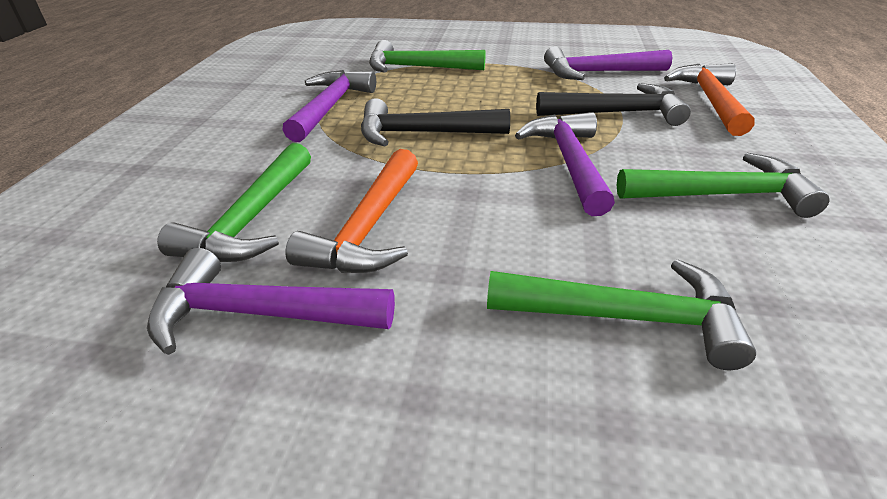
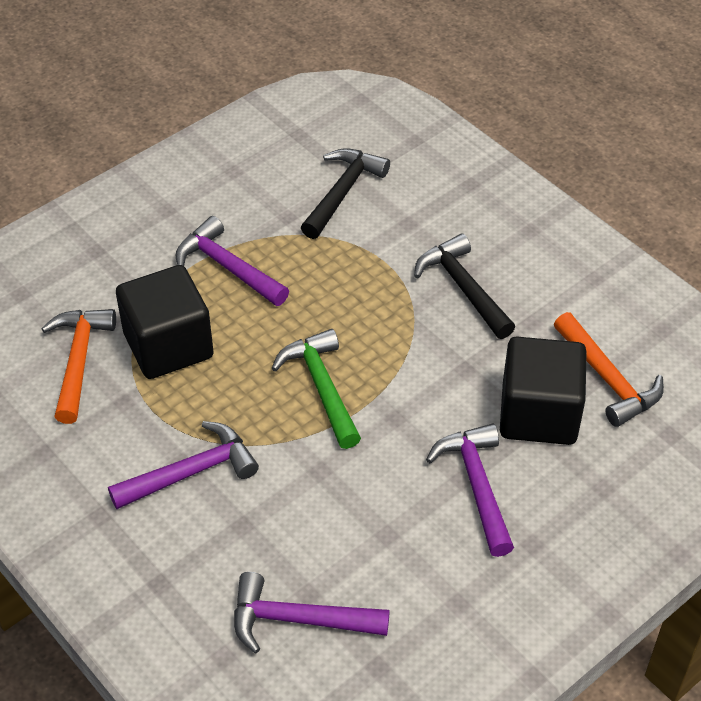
black cube: none = 0 -> [116,265,214,379] [500,337,587,445] = 2
green hammer: [157,143,311,262] [369,40,486,73] [487,259,756,370] [617,153,829,218] = 4 -> [272,329,361,449] = 1

